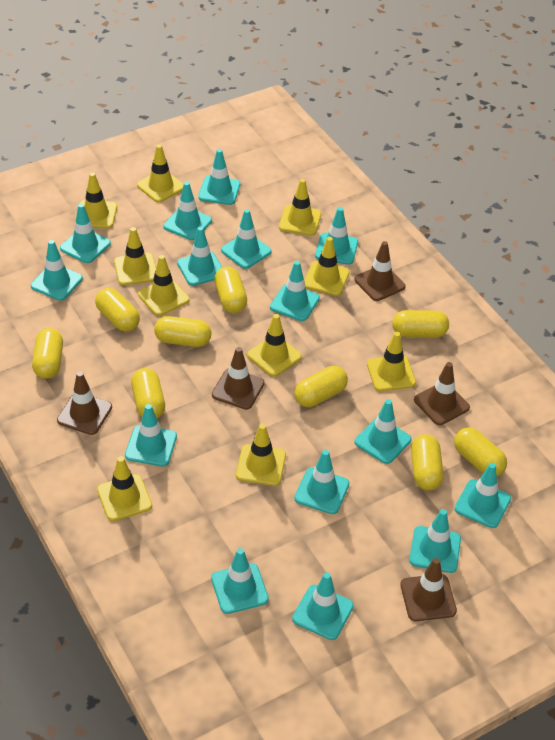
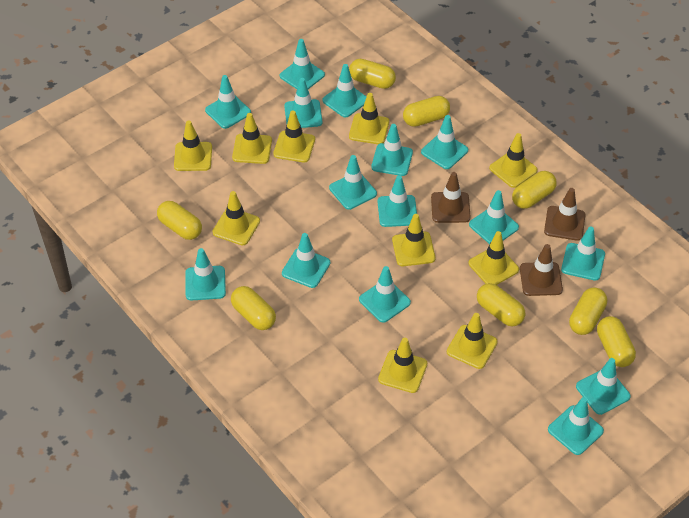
brown traffic cone: [57,372,112,435] [212,347,265,410] [355,241,406,301] [400,558,457,621] [414,362,470,425] = 5 -> [431,172,471,223] [520,244,563,296] [544,188,586,241] = 3
yellow capsule: [32,328,63,379] [95,288,140,332] [131,368,165,418] [154,316,211,347] [214,267,247,313] [294,366,348,407] [392,310,449,337] [411,434,444,490] [454,427,507,476] = 9 -> [157,201,202,240] [231,286,276,330] [349,59,396,89] [403,96,450,127] [477,283,525,326] [512,171,556,209] [569,288,607,335] [597,316,636,367] = 8

